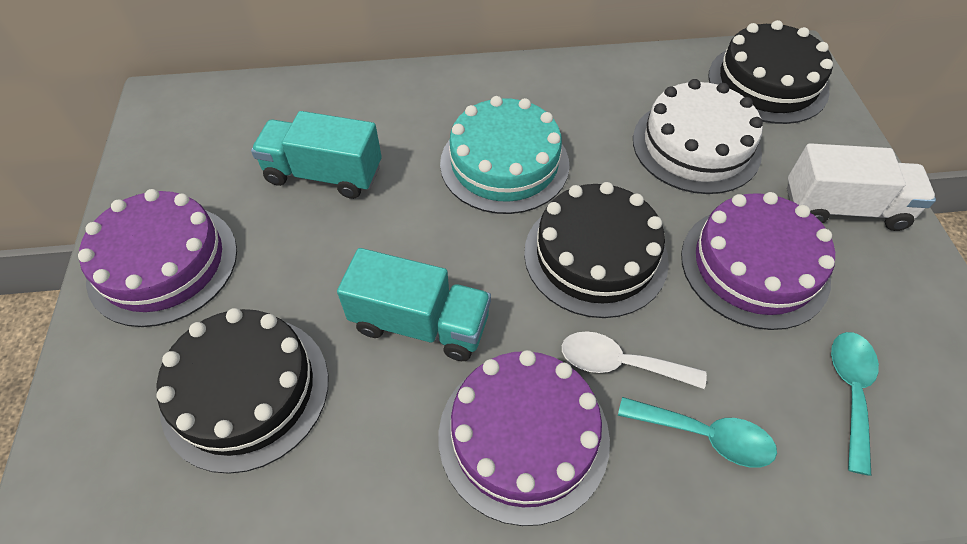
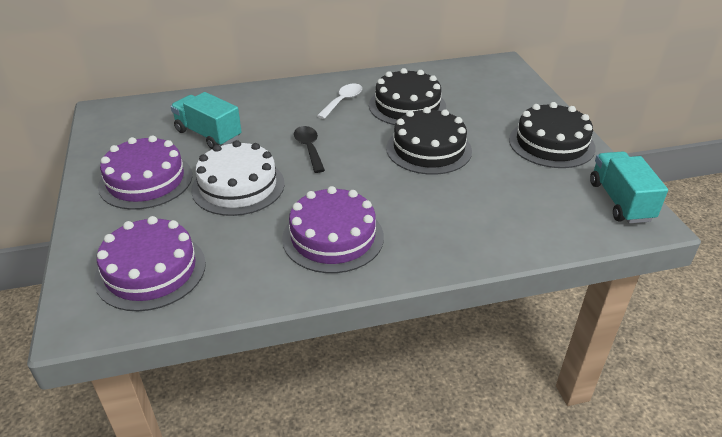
black spoon: none = 0 -> [294,126,325,173] = 1
turquoise cake: [440,96,569,214] = 1 -> none = 0
turquoise spoon: [618,397,777,468] [831,332,879,476] = 2 -> none = 0
white truck: [787,143,936,231] = 1 -> none = 0

